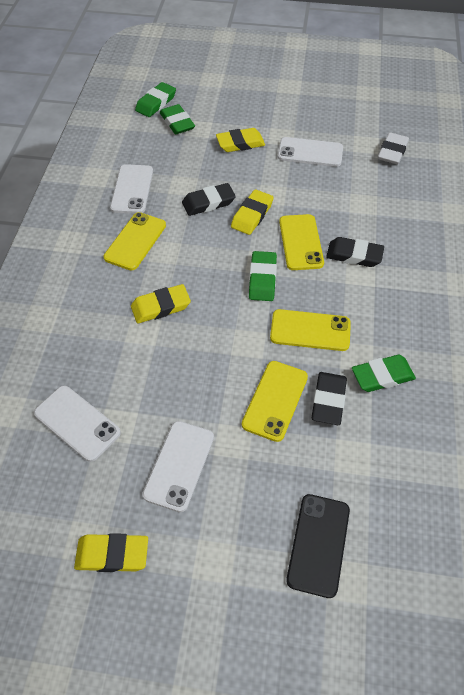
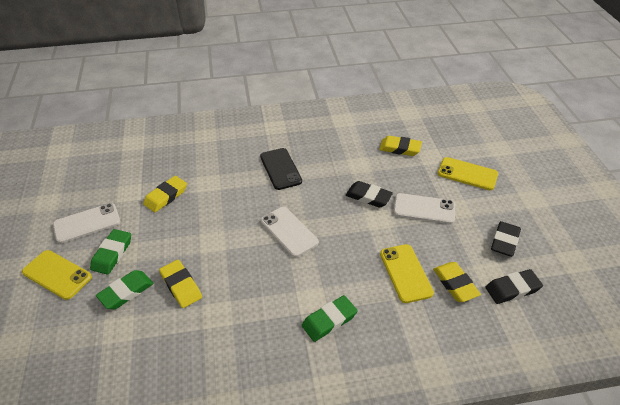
green eraser: [135,82,176,117] [160,104,195,134] [249,251,277,301] [352,355,416,392] = 4 -> [90,229,131,275] [96,270,154,309] [302,295,358,342] = 3
white eraser: [378,132,409,164] = 1 -> none = 0
white phone: [34,386,121,462] [110,164,153,214] [142,421,214,512] [278,137,343,167] = 4 -> [53,203,120,243] [261,207,319,257] [393,193,455,224] = 3
yellow phone: [104,212,166,271] [242,361,308,442] [270,309,351,351] [279,214,324,270] = 4 -> [22,250,92,300] [380,244,434,303] [438,157,498,190] = 3

